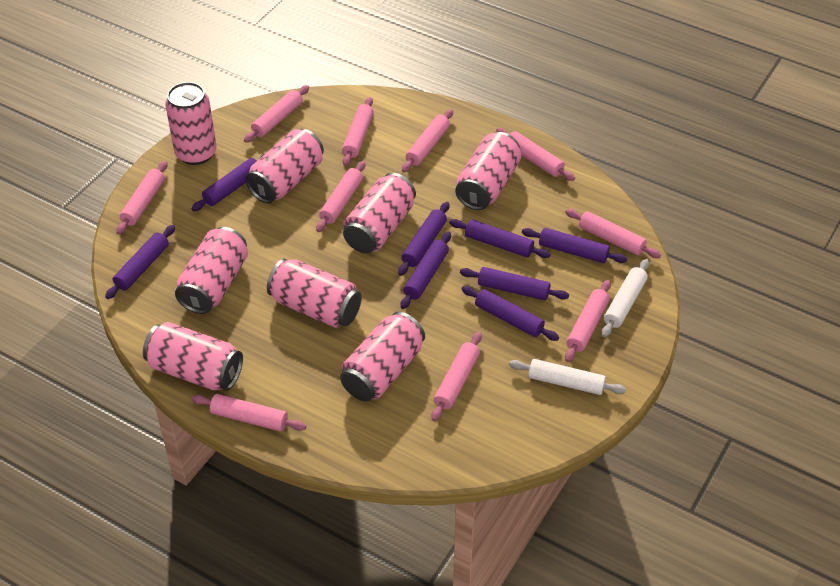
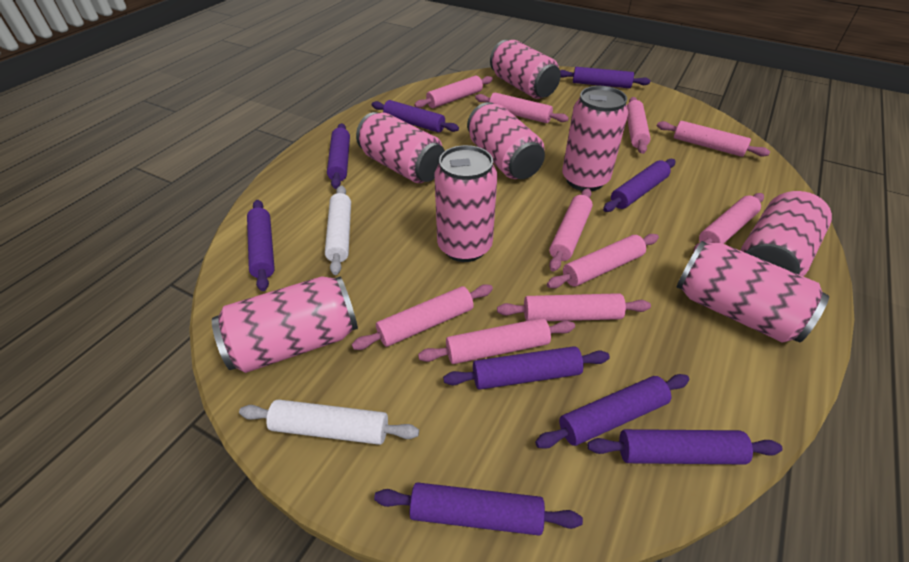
purple rolling pin: [105,225,175,299] [191,154,264,211] [398,202,450,276] [400,231,451,309] [449,219,551,258] [460,267,569,301] [462,286,559,341] [522,228,628,263] = 8 -> [247,200,275,291] [327,123,350,189] [372,100,459,133] [374,482,583,536] [443,346,610,390] [535,374,689,449] [560,67,650,88] [587,429,783,464] [603,159,676,212] = 9

